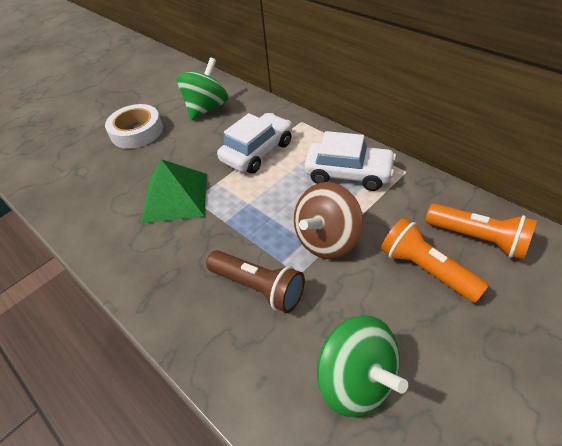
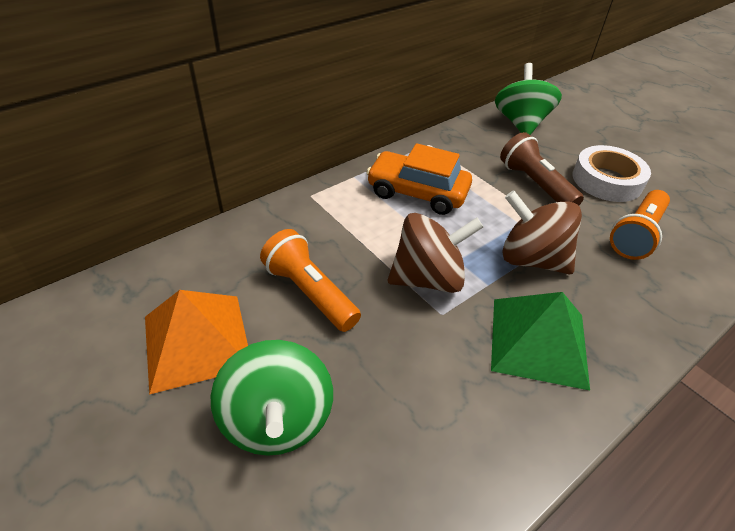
brown spinning top: [294,182,363,259] = 1 -> [388,213,483,293] [502,190,582,274] = 2
orange car: none = 0 -> [366,143,472,215] = 1
orange pyramid: none = 0 -> [145,290,248,395] = 1
white car: [217,113,292,174] [304,131,396,191] = 2 -> none = 0

